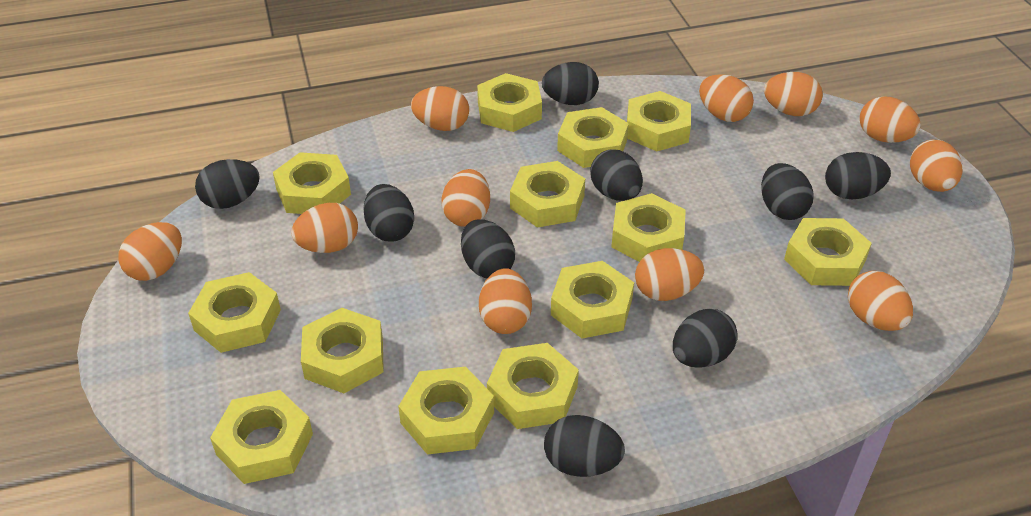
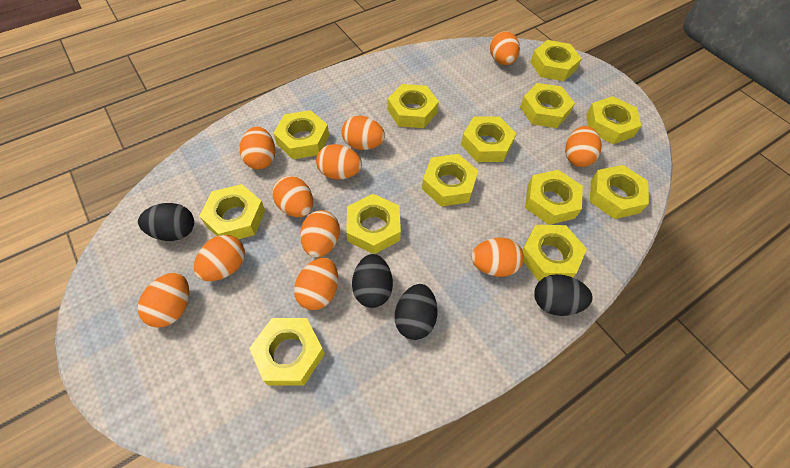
black egg: [195,159,260,209] [363,184,414,242] [461,220,515,278] [542,62,599,105] [544,415,625,477] [590,150,643,201] [673,309,738,368] [761,163,814,220] [825,152,891,199] = 9 -> [138,203,194,241] [352,254,393,308] [395,284,437,340] [534,274,592,316] = 4

